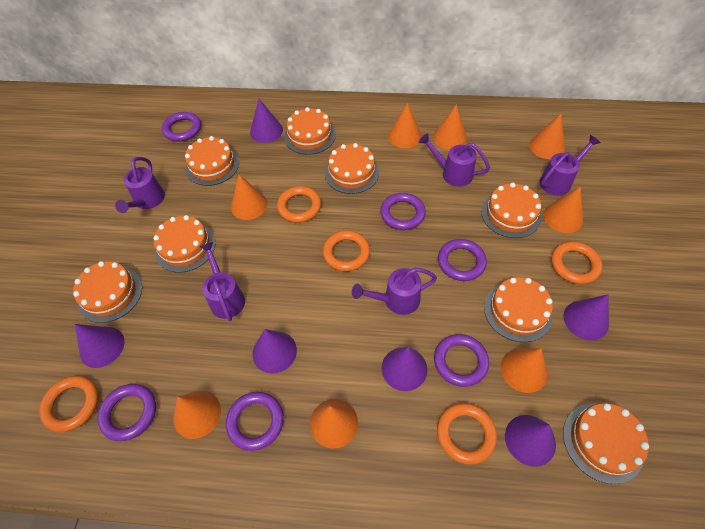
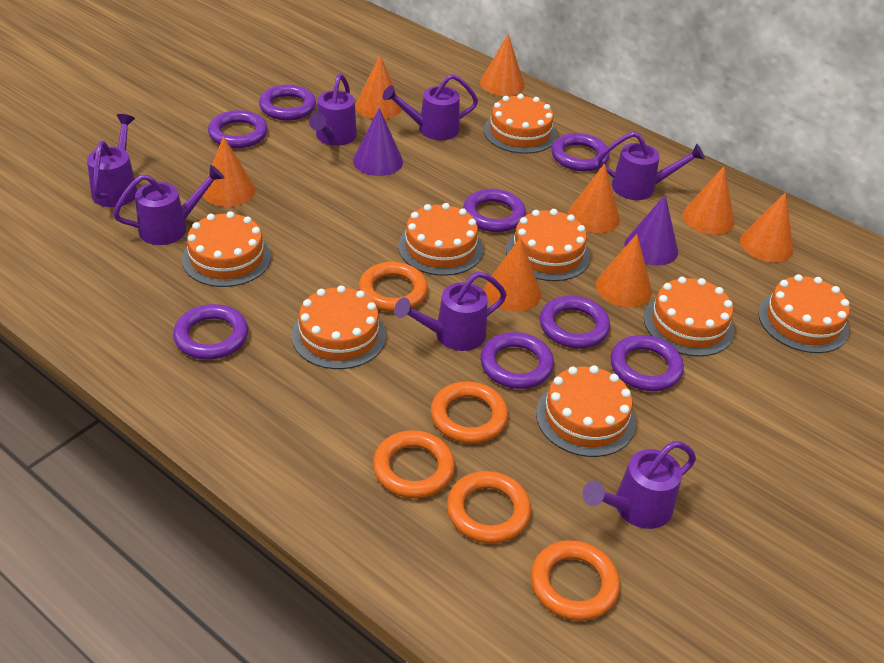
purple cone: [75,324,125,368] [250,99,283,143] [252,329,297,374] [382,347,427,391] [505,415,556,467] [563,294,609,340] = 6 -> [353,108,403,176] [624,195,678,266] = 2
purple ring: [97,384,156,441] [162,112,201,142] [226,392,284,451] [380,193,426,230] [434,334,489,387] [438,239,487,281] = 6 -> [173,304,248,360] [208,110,268,148] [259,85,316,121] [463,189,526,232] [480,332,554,389] [540,296,610,349] [551,133,610,172] [610,335,684,391] = 8
purple watering can: [115,157,165,213] [199,242,245,321] [352,268,437,315] [419,133,490,187] [539,135,601,196] = 5 -> [87,114,138,207] [113,165,225,245] [309,74,357,146] [382,74,478,140] [394,271,507,351] [582,441,696,529] [598,132,705,200] = 7

